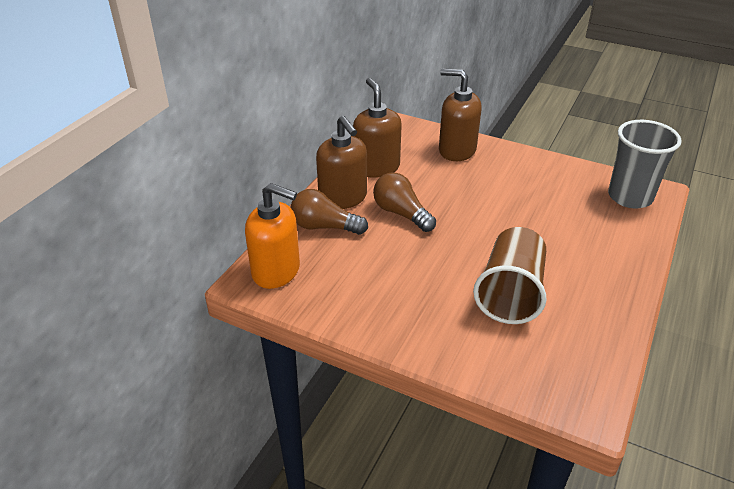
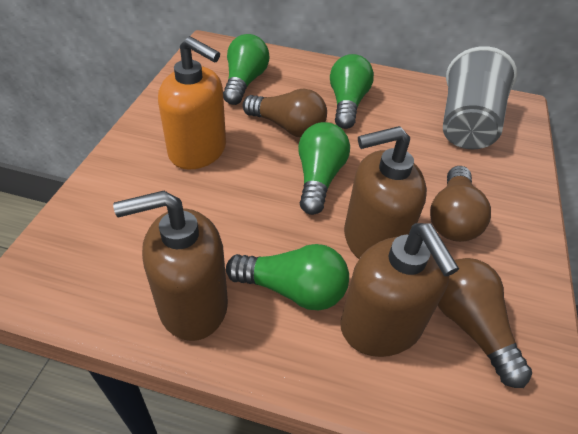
brown cup: [473,227,546,324] = 1 -> none = 0
brown light bulb: [290,189,368,235] [373,173,436,232] = 2 -> [243,89,327,138] [430,166,491,242] [438,258,532,388] = 3
green light bulb: none = 0 -> [223,34,270,105] [226,244,349,310] [298,122,350,215] [330,54,374,129] = 4

